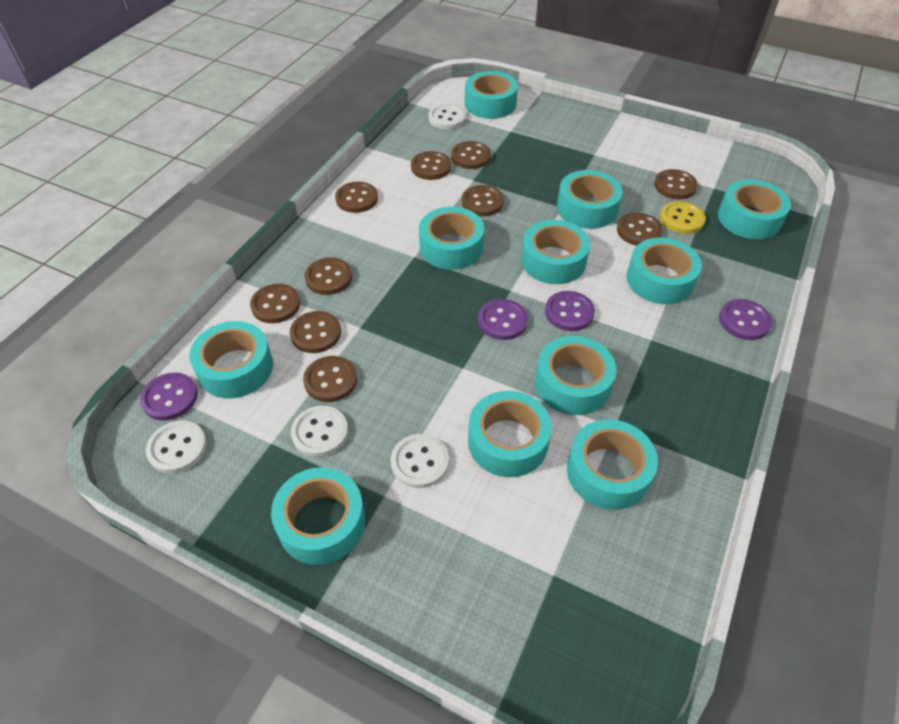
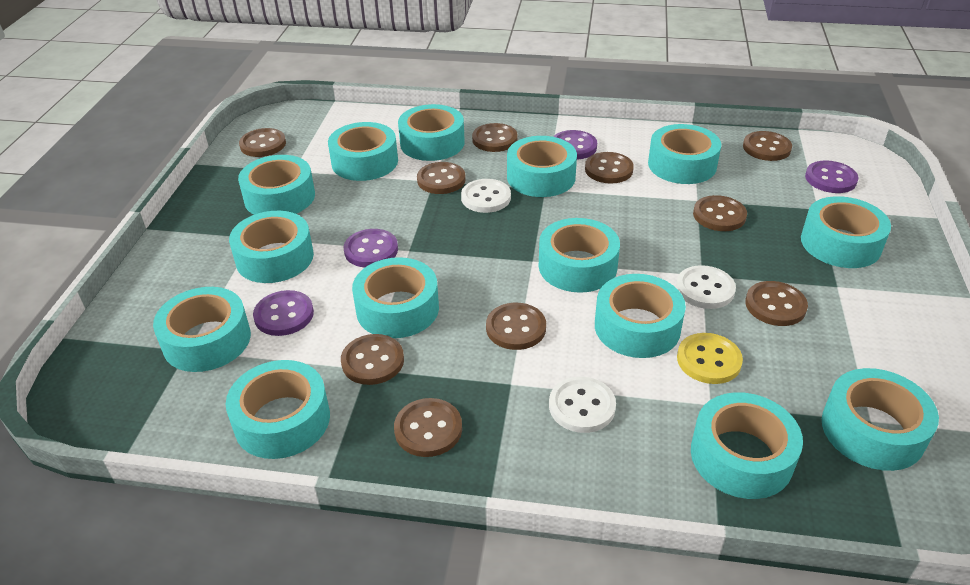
turquoise tape: [189,321,273,398] [271,467,365,565] [419,207,484,270] [465,71,518,119] [468,391,552,477] [521,220,590,284] [535,336,616,415] [557,170,622,229] [567,419,658,510] [627,238,702,304] [718,180,791,239] = 11 -> [153,287,251,372] [226,360,330,459] [229,211,314,283] [238,155,315,215] [328,122,398,181] [352,257,439,338] [398,104,465,161] [507,136,577,197] [539,218,620,293] [595,274,686,358] [648,124,721,184] [691,392,803,499] [801,196,891,268] [822,368,939,471] = 14
white button: [146,420,207,473] [291,406,348,457] [391,434,449,488] [429,104,466,129] = 4 -> [461,179,511,213] [549,376,616,433] [676,265,736,309] = 3

